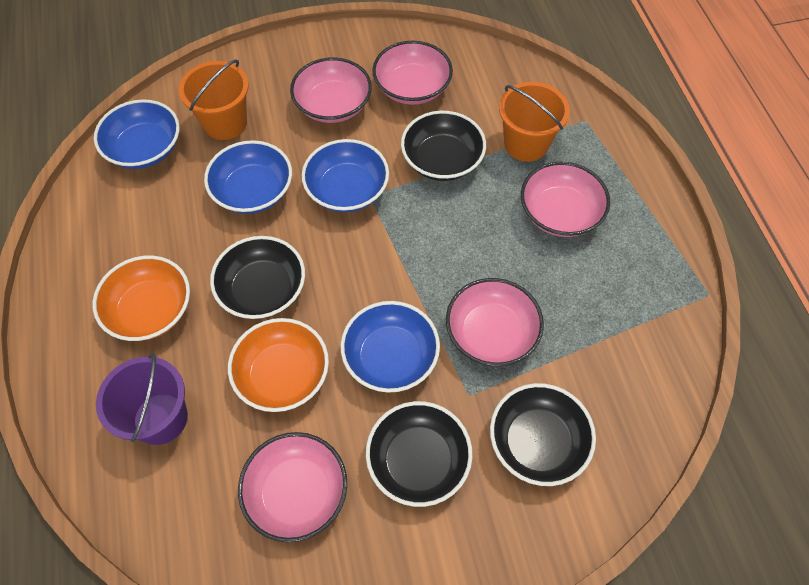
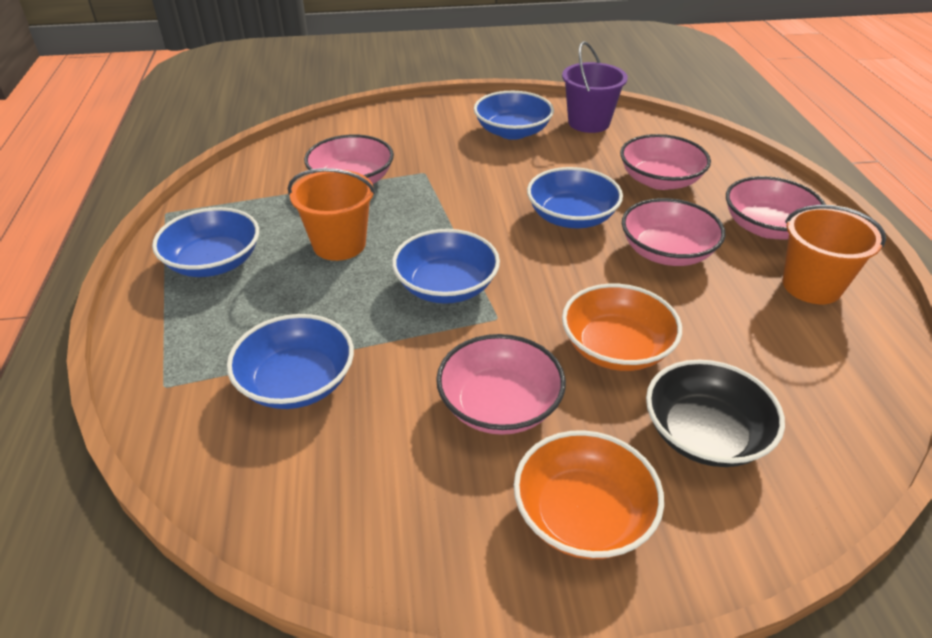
black bowl: [210,236,305,319] [366,401,473,507] [401,111,486,181] [490,383,596,486] = 4 -> [646,360,785,467] = 1
blue bowl: [94,99,180,169] [204,140,292,214] [302,139,389,212] [341,301,440,393] = 4 -> [152,207,259,277] [227,314,354,409] [392,229,500,304] [474,91,554,140] [527,167,623,228] = 5

